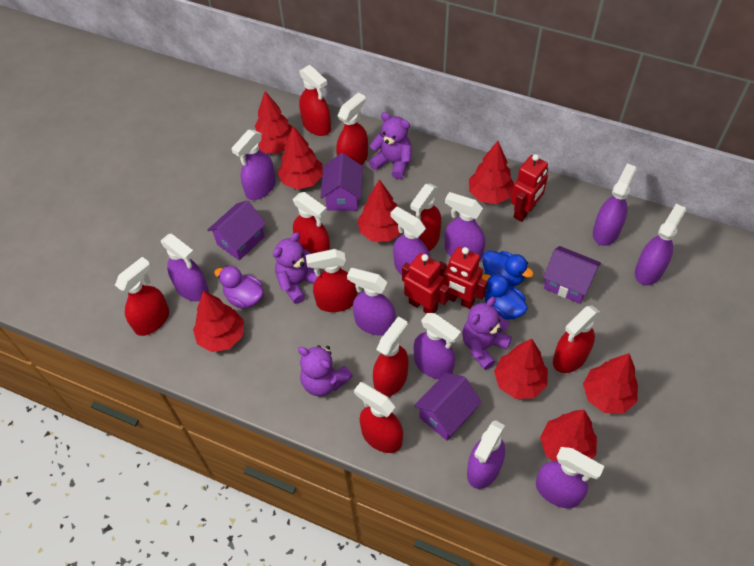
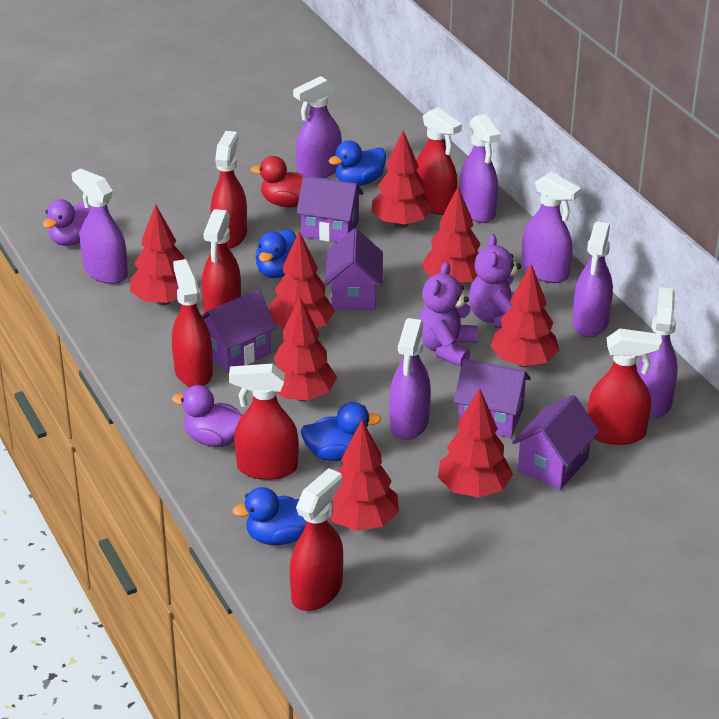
blue duck: [482,251,534,286] [482,274,528,320] = 2 -> [232,487,306,545] [255,229,296,278] [300,402,381,461] [329,140,386,186] = 4
purple duck: [214,266,264,309] = 1 -> [43,199,91,246] [172,385,243,447] = 2
purple house: [207,200,266,261] [320,153,363,211] [414,373,482,441] [543,246,601,304] = 4 -> [202,290,277,373] [296,176,363,242] [325,228,383,310] [454,359,531,438] [512,395,600,490] = 5
purple spray bottle: [161,234,209,302] [231,130,276,200] [347,268,396,335] [391,207,430,275] [413,313,461,380] [445,192,485,260] [467,420,505,489] [536,447,605,508] [593,163,637,246] [635,204,686,286] = 10 -> [71,168,128,284] [293,76,342,178] [389,318,431,440] [459,114,500,223] [521,172,581,283] [572,222,613,337] [637,287,678,419] = 7
purple teddy bear: [273,232,321,304] [298,345,353,396] [369,112,412,179] [462,297,512,370] = 4 -> [418,262,477,367] [469,234,521,329] = 2
red duck: none = 0 -> [251,156,304,207] = 1
red robot: [402,253,449,314] [439,247,487,309] [511,154,548,222] = 3 -> none = 0
red spray bottle: [115,257,169,336] [293,192,330,253] [299,65,331,136] [306,249,357,312] [336,92,368,165] [354,382,403,453] [373,316,408,397] [410,184,441,251] [553,305,600,373] = 9 -> [172,259,213,387] [202,209,241,313] [210,131,247,249] [229,364,299,480] [290,468,343,611] [416,107,462,215] [587,329,662,445] = 7

